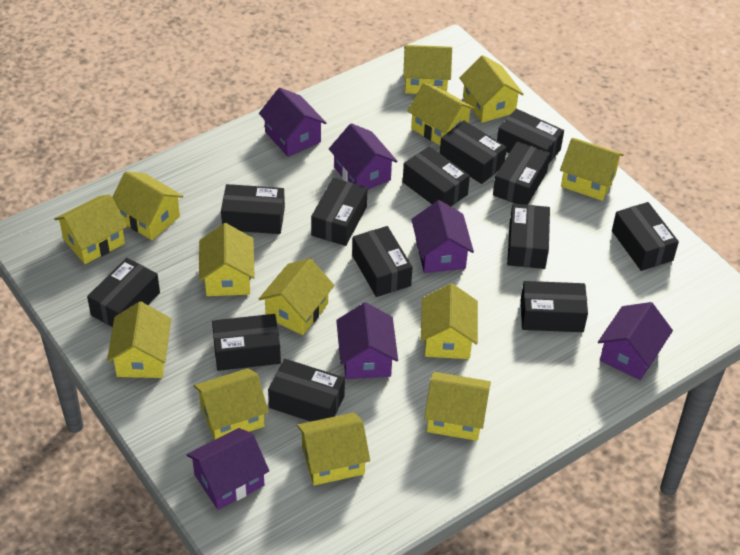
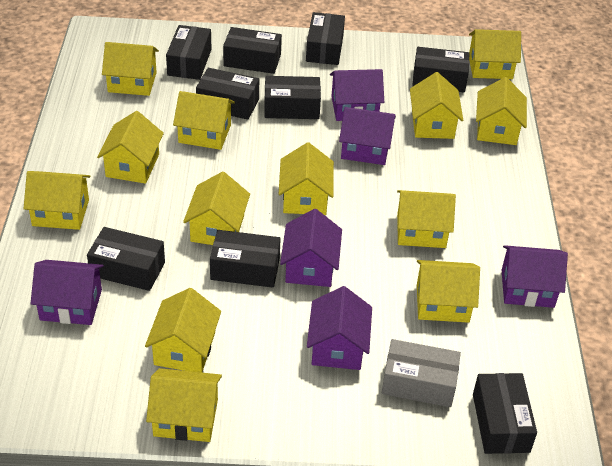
black box: [87,258,160,327] [212,314,281,371] [221,184,285,234] [268,359,345,422] [311,178,368,246] [352,226,413,297] [403,146,470,206] [440,121,507,184] [493,141,550,205] [497,109,564,163] [507,204,550,269] [521,281,588,332] [612,202,679,271] = 13 -> [87,227,165,291] [166,25,211,80] [196,68,259,120] [210,230,281,288] [223,27,282,74] [264,76,321,119] [306,12,345,65] [412,47,469,93] [473,373,537,454] = 9
grey box: none = 0 -> [382,339,461,407] = 1

